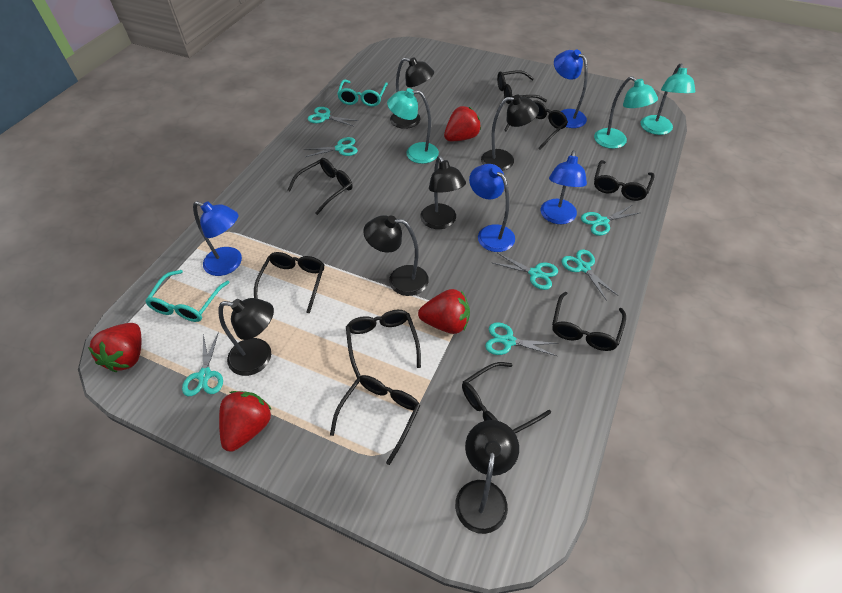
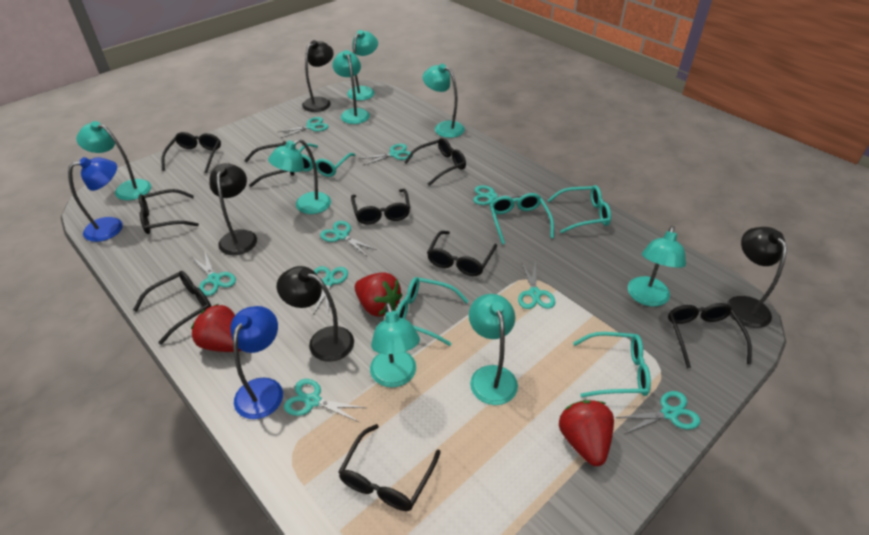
black lamp: [219,298,274,376] [363,215,429,296] [390,57,434,129] [420,156,466,229] [455,420,519,534] [481,95,539,171] = 6 -> [209,163,257,255] [277,266,354,362] [302,40,334,112] [727,227,787,328] = 4
blue lamp: [193,201,242,276] [469,164,515,252] [541,150,587,224] [554,49,588,128] = 4 -> [68,157,123,242] [230,306,283,419] = 2
red strawberry: [88,323,141,372] [219,391,272,452] [418,289,470,334] [444,106,481,141] = 4 -> [191,304,242,352] [355,272,402,317] [559,400,614,466] = 3
turquoise glasses: [145,270,230,322] [337,80,388,107] = 2 -> [298,143,355,177] [397,277,469,346] [490,193,554,245] [547,185,611,233] [573,332,651,397] = 5
turquoise lamp: [387,88,439,164] [594,76,658,149] [641,63,695,135] = 3 -> [76,121,151,200] [268,139,331,214] [332,50,370,124] [347,30,378,101] [370,303,420,388] [423,64,465,138] [469,294,518,405] [628,226,686,307] = 8
turquoise scissors: [182,332,223,396] [305,137,358,157] [308,107,359,126] [485,322,559,356] [493,253,558,290] [562,250,617,301] [581,205,639,236] = 7 -> [191,250,236,296] [279,117,328,138] [284,379,366,423] [313,266,348,316] [320,221,377,256] [359,144,413,165] [473,185,523,205] [518,260,555,309] [615,391,700,434] = 9

